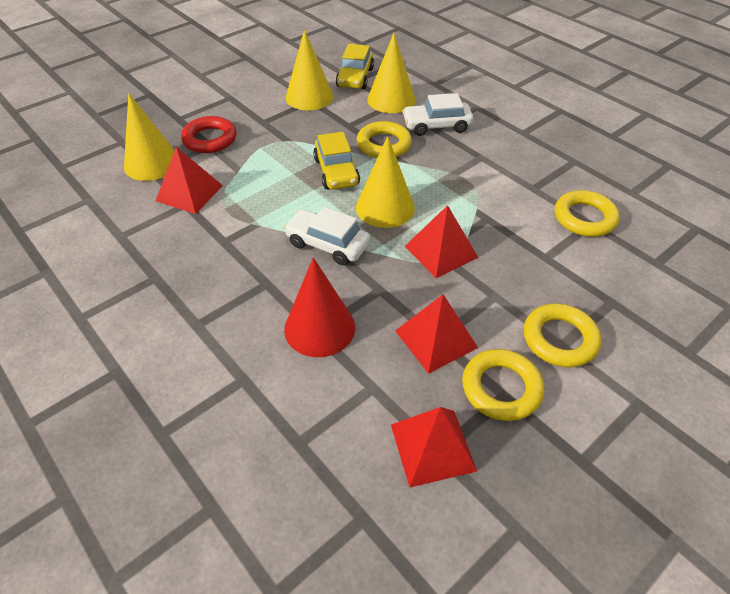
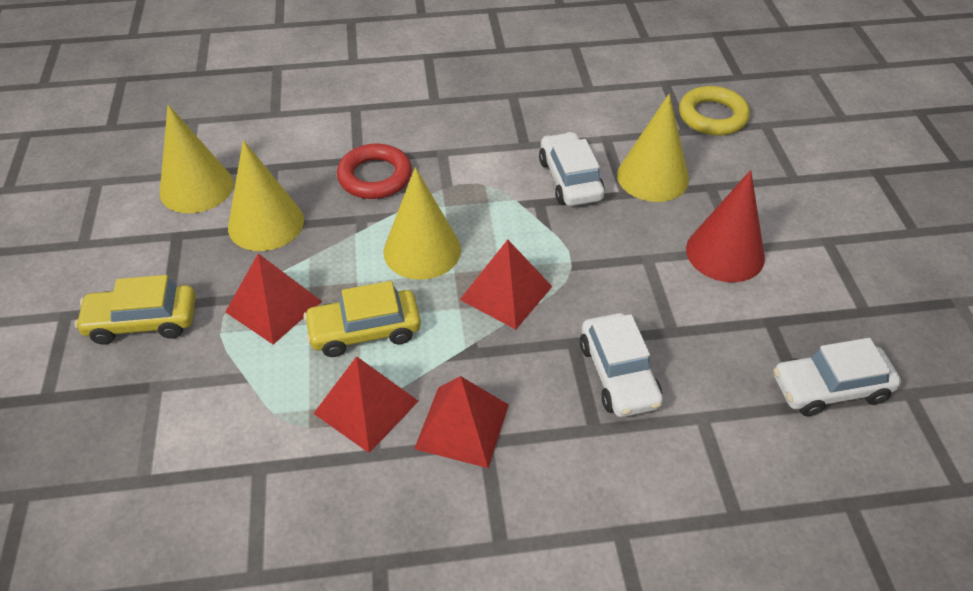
white car: [284,207,370,265] [402,93,473,136] = 2 -> [539,132,605,206] [580,313,663,417] [773,338,901,417] = 3
yellow ring: [357,121,412,158] [462,349,544,421] [524,303,602,368] [555,190,620,237] = 4 -> [679,86,750,136] = 1

